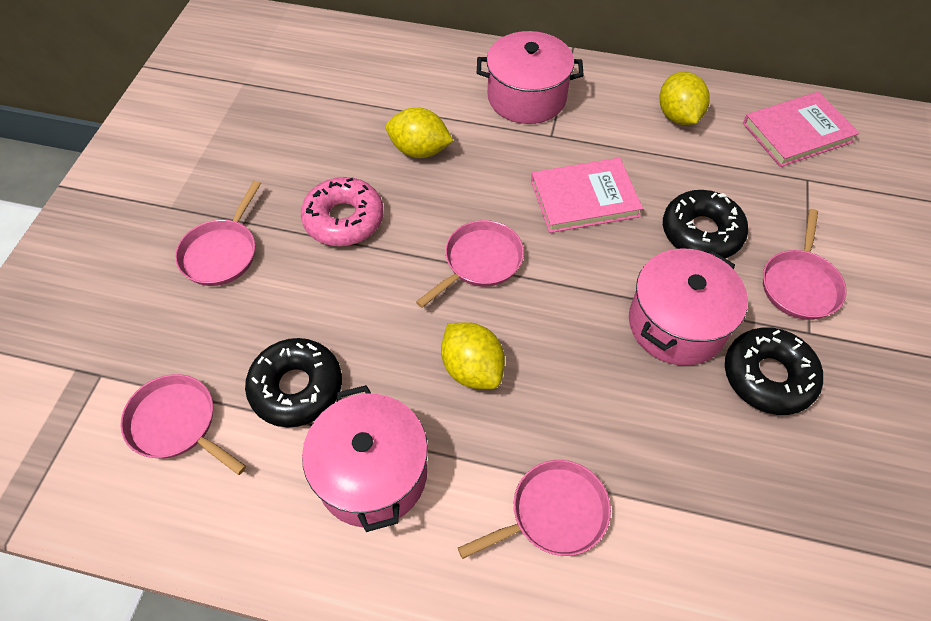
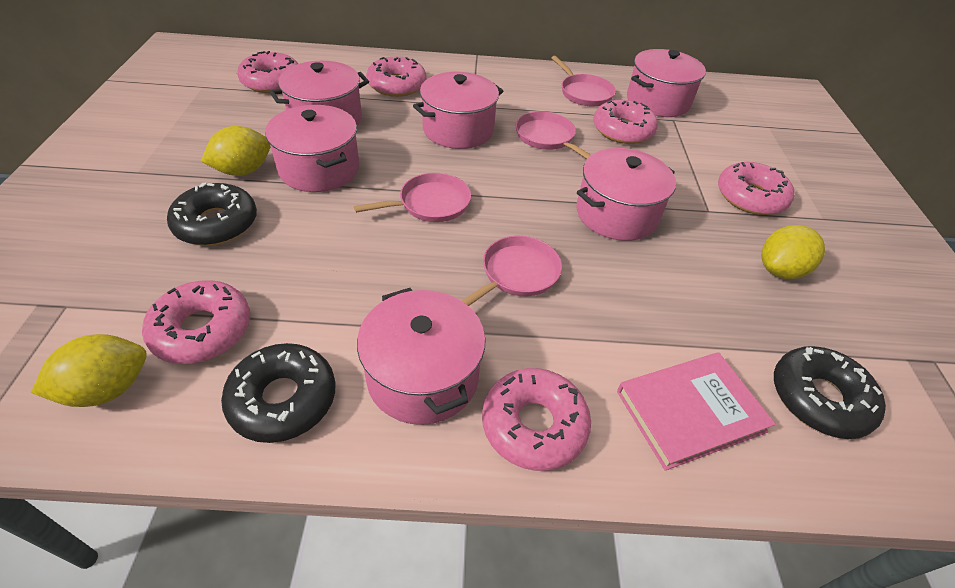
pink book: [531,158,643,233] [743,91,859,167] = 2 -> [617,352,776,471] = 1
pink donut: [301,177,384,246] = 1 -> [142,280,250,364] [237,51,298,93] [366,57,427,97] [482,368,591,471] [593,100,658,144] [718,162,795,215] = 6
pink pan: [120,374,246,475] [175,181,261,286] [416,220,524,308] [458,460,611,559] [763,209,847,320] = 5 -> [354,173,471,222] [462,236,562,306] [515,111,591,159] [551,56,616,107] = 4
pink pot: [302,385,428,532] [477,31,584,124] [629,249,748,366] = 3 -> [265,105,359,192] [270,61,369,125] [357,288,486,425] [413,72,503,149] [577,148,676,241] [627,49,706,117] = 6

